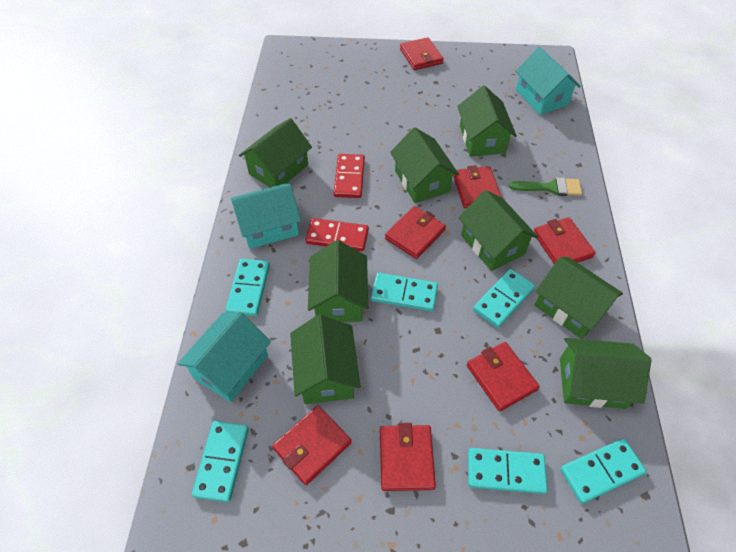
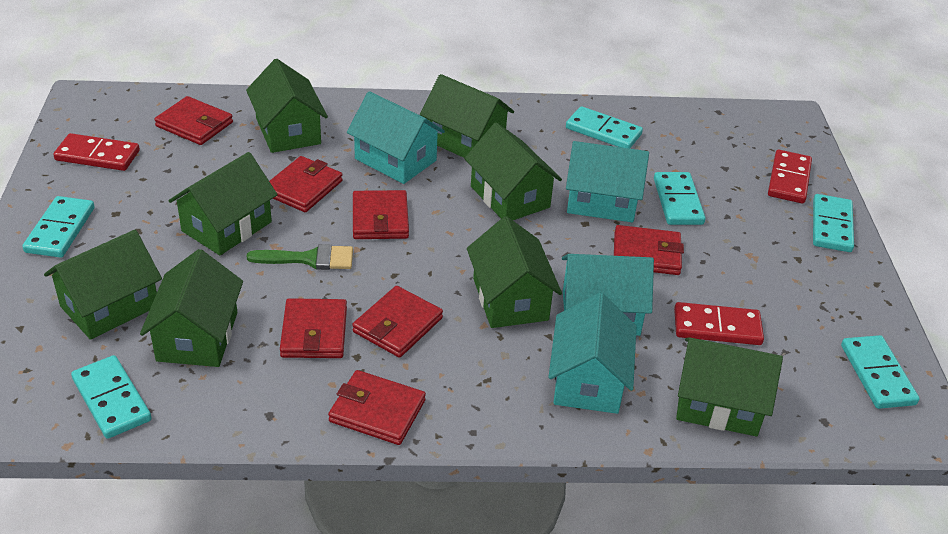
red domino: [306,218,369,251] [334,154,365,198] = 2 -> [53,133,140,171] [674,302,764,345] [768,150,812,203] = 3
turquoise house: [177,312,271,402] [231,183,301,249] [515,47,581,115] = 3 -> [347,91,445,184] [549,293,636,414] [562,254,654,336] [566,141,649,222] = 4

